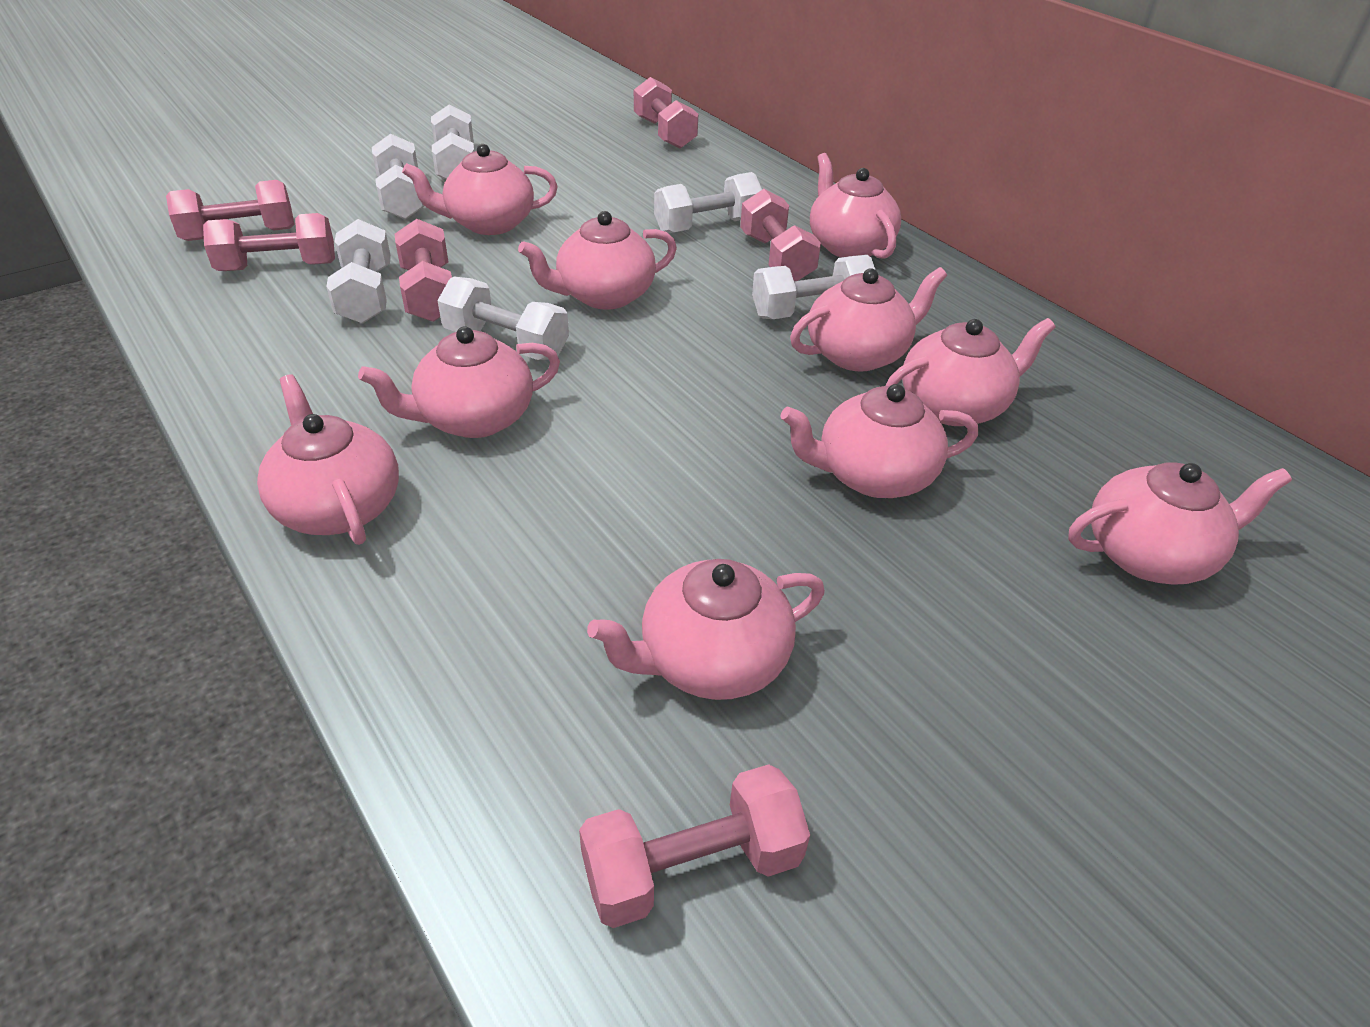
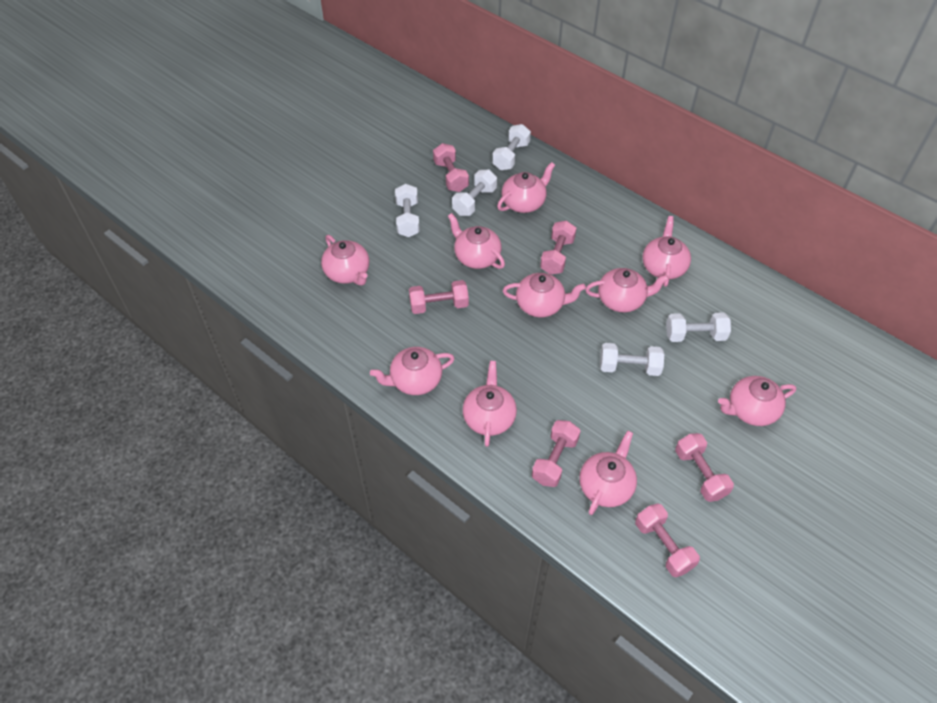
white dumbbell: [326,219,391,324] [372,134,424,219] [431,105,474,179] [438,276,569,360] [654,172,762,233] [752,255,875,319] = 6 -> [395,184,420,237] [452,170,497,216] [492,124,531,170] [600,343,664,376] [666,313,731,342] = 5

